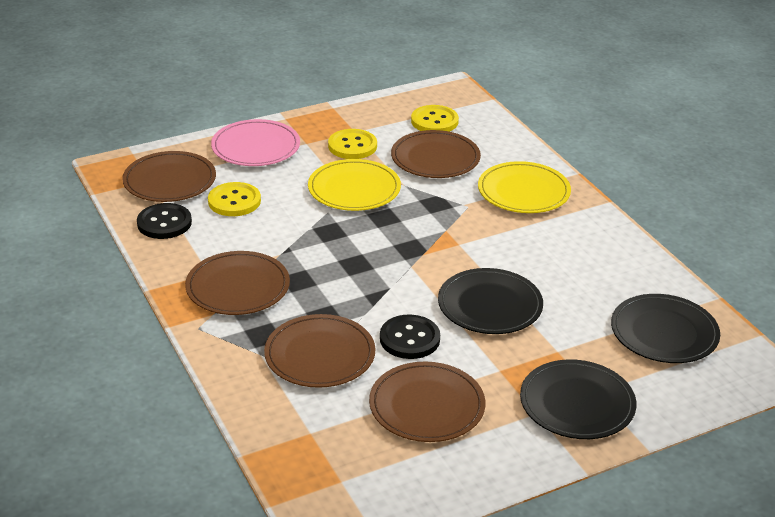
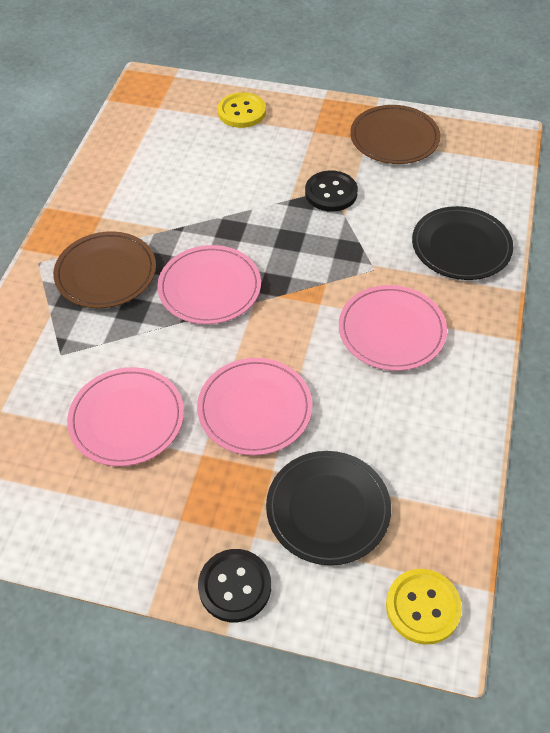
black plate: [438,268,543,334] [520,359,636,439] [611,294,720,363] = 3 -> [266,451,391,565] [412,206,513,280] = 2
brown plate: [122,151,216,202] [185,251,290,315] [264,314,376,388] [369,362,485,442] [391,130,481,178] = 5 -> [53,231,156,308] [350,105,441,164] = 2
pink plate: [211,119,300,166] = 1 -> [67,367,184,466] [157,245,261,324] [197,358,312,455] [339,285,447,371] = 4
yellow button: [208,182,261,216] [328,129,377,159] [411,105,459,132] = 3 -> [218,92,266,128] [386,569,462,644] = 2
yellow plate: [308,159,401,211] [478,161,571,213] = 2 -> none = 0

